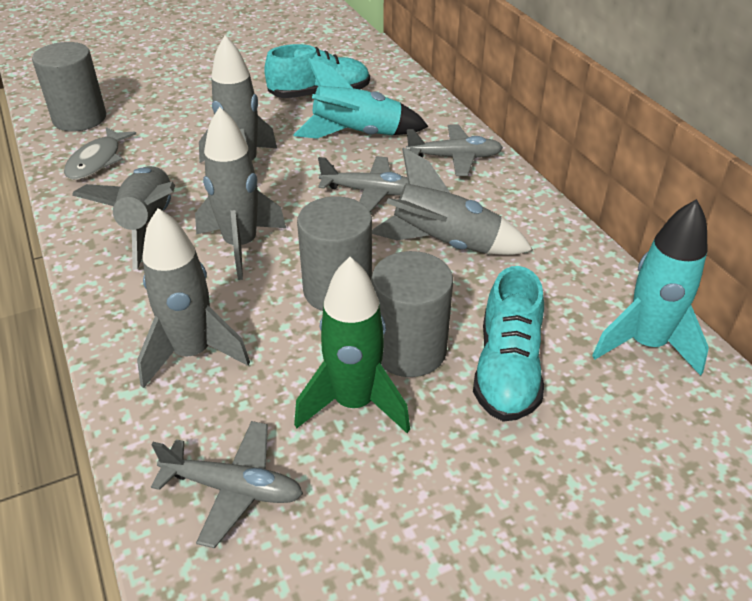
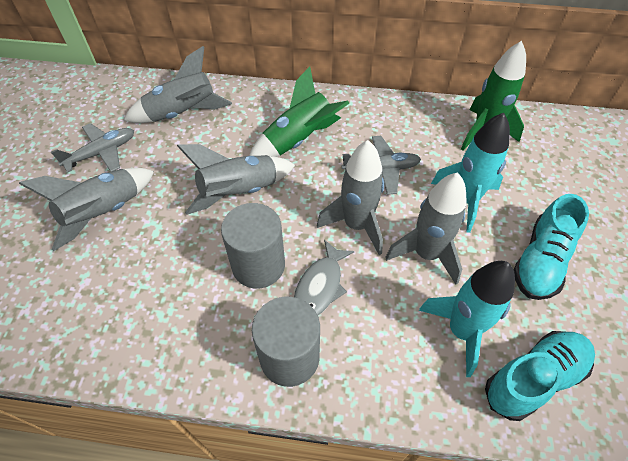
green rocket: [294,257,410,433] = 1 -> [249,67,349,157] [461,41,526,151] = 2
grey cylinder: [32,42,106,132] [297,196,372,311] [371,251,453,377] = 3 -> [221,203,285,288] [252,297,320,387] = 2
grey plane: [151,421,303,548] [318,156,409,212] [406,125,503,176] = 3 -> [51,123,134,173] [342,136,421,195] = 2

